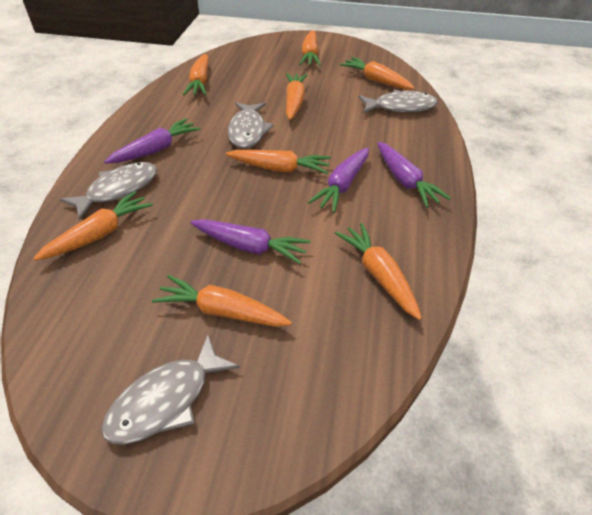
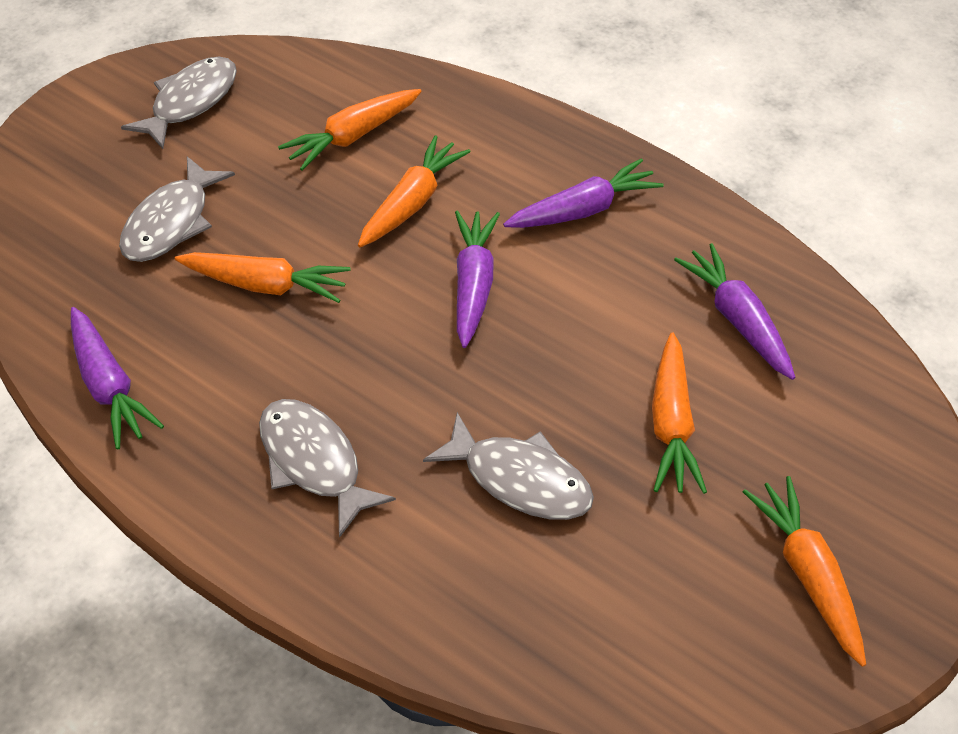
orange carrot: [33,191,153,261] [152,275,292,327] [183,54,209,95] [226,150,331,174] [286,73,308,120] [299,30,321,66] [335,223,422,320] [340,57,415,90] = 8 -> [175,252,351,303] [278,89,422,171] [358,136,471,247] [652,332,707,494] [743,476,866,667] = 5

